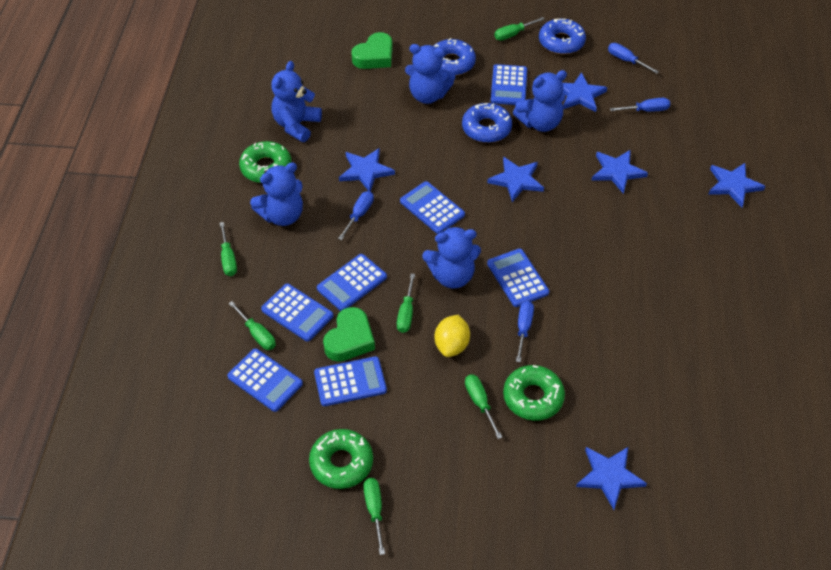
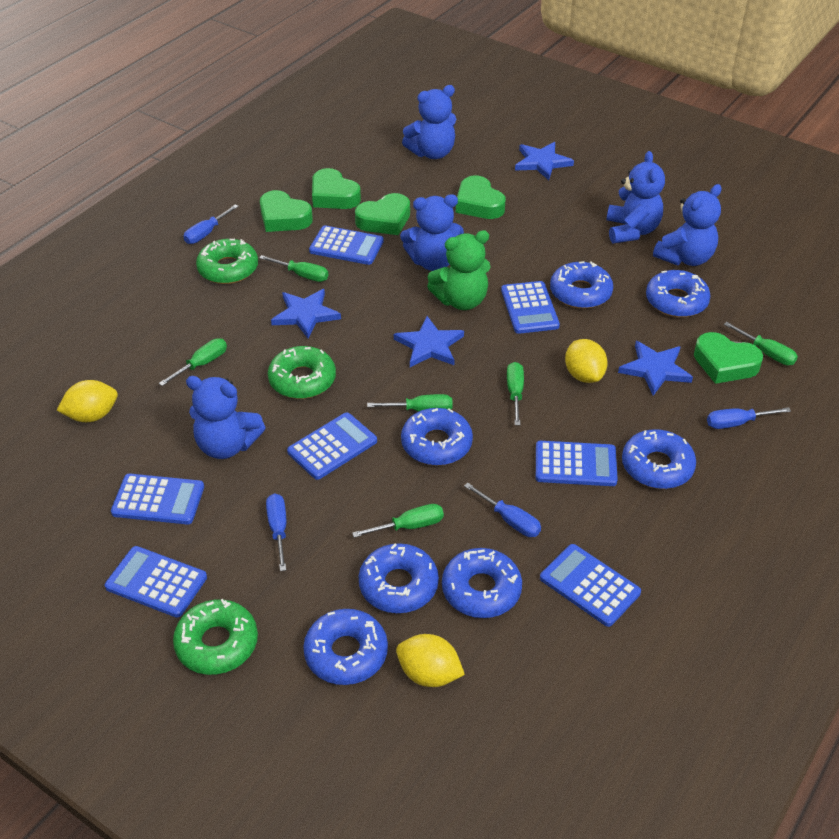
blue donut: [434,38,476,76] [462,103,512,143] [539,18,586,54] = 3 -> [303,609,388,685] [359,543,439,613] [401,408,473,466] [442,548,522,618] [550,261,613,309] [622,429,696,489] [646,270,711,317] = 7
blue star: [339,148,395,192] [487,157,544,202] [563,72,607,112] [576,446,647,510] [591,150,648,194] [708,163,765,208] = 6 -> [271,289,341,339] [394,316,464,367] [515,142,574,180] [618,341,693,396] = 4
green heart: [323,307,375,362] [351,32,393,69] = 2 -> [260,190,313,232] [312,168,361,209] [355,193,410,235] [456,175,506,219] [694,332,763,384] = 5
green teddy bear: none = 0 -> [427,230,491,310] = 1
yellow lemon: [435,315,470,357] = 1 -> [57,380,118,422] [396,634,465,687] [565,339,608,383] = 3

